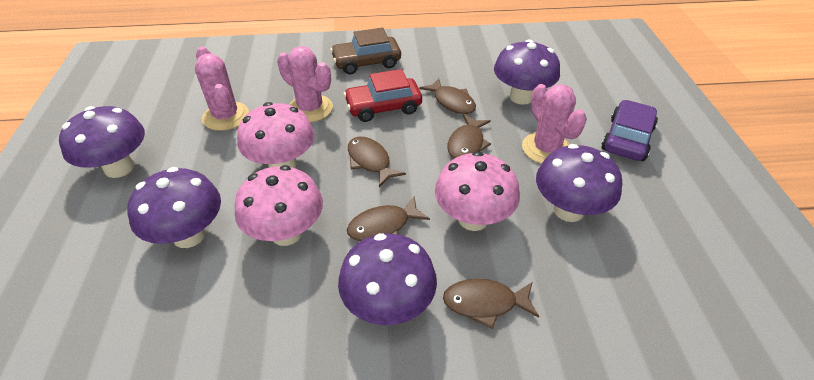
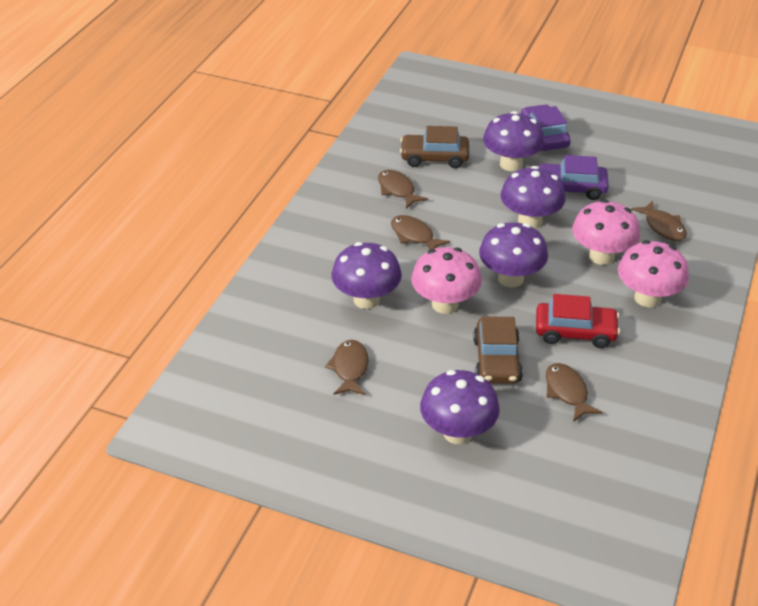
brown car: [330,28,401,74] = 1 -> [400,126,469,168] [473,316,523,384] = 2
pink cactus: [195,47,249,131] [277,46,333,122] [522,84,587,164] = 3 -> none = 0
purple car: [602,100,658,161] = 1 -> [521,104,570,151] [537,155,609,200] = 2

